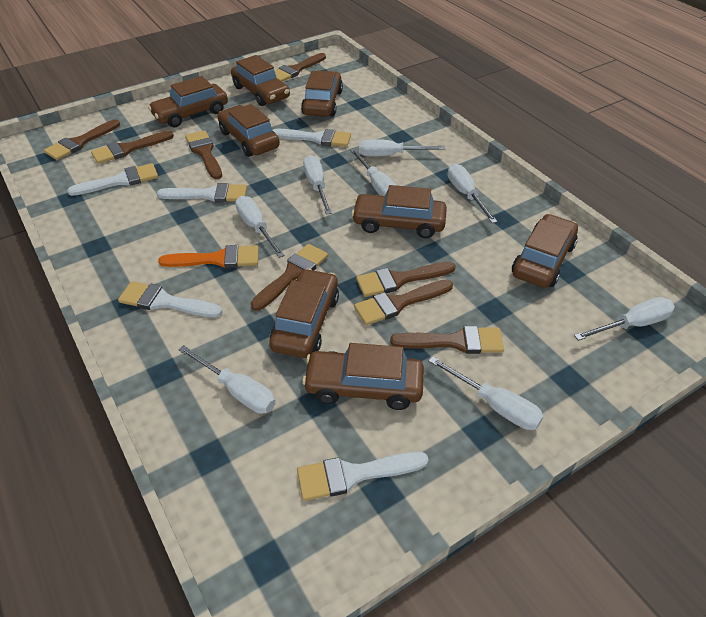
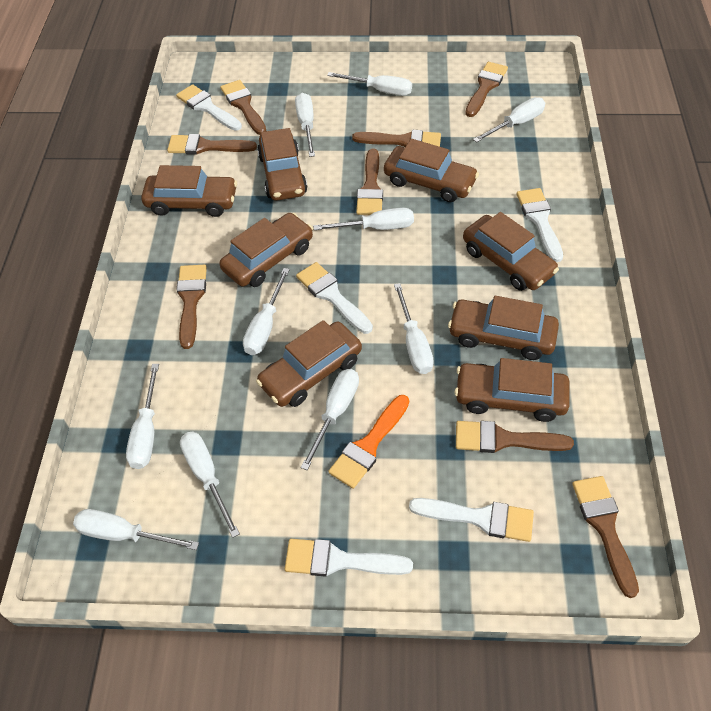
white screwdriver: [178,345,276,414] [235,196,285,258] [303,155,332,215] [350,148,397,196] [359,139,445,156] [429,356,544,430] [447,164,498,223] [574,297,675,341] = 8 -> [73,509,199,550] [126,364,159,469] [180,432,240,538] [243,268,290,355] [295,93,315,157] [301,369,359,470] [313,208,414,230] [327,72,412,96] [394,283,434,374] [473,97,545,143] = 10

